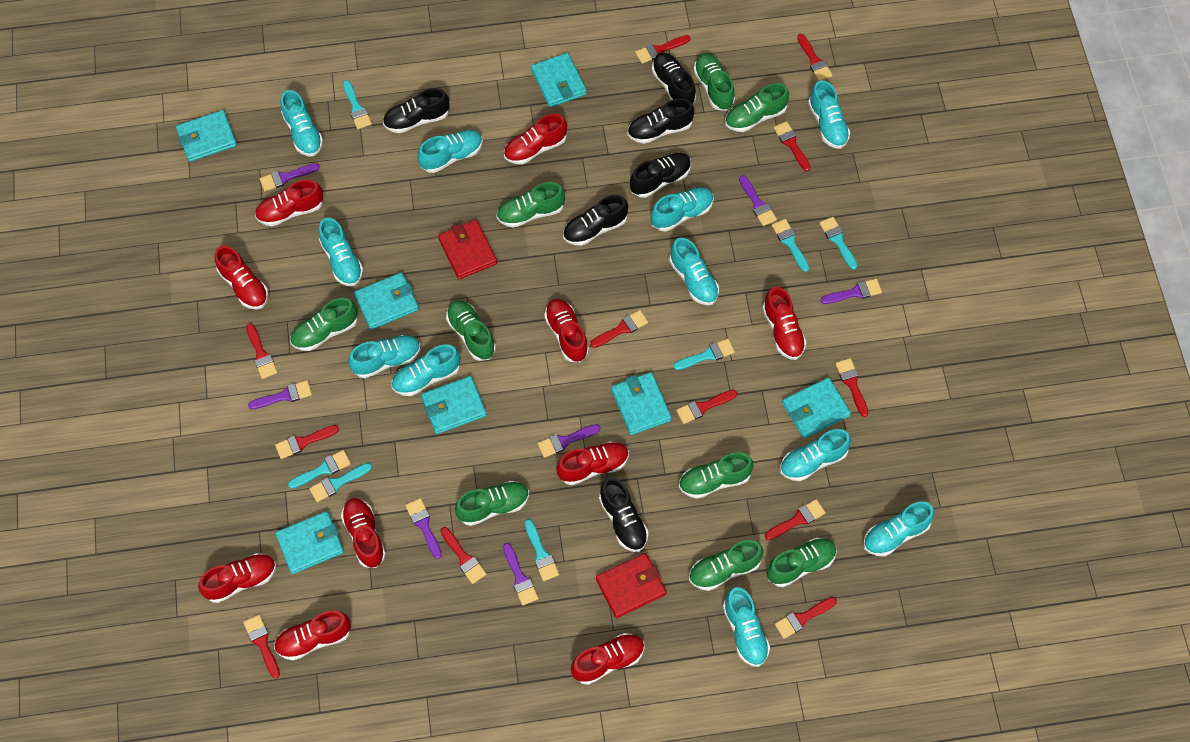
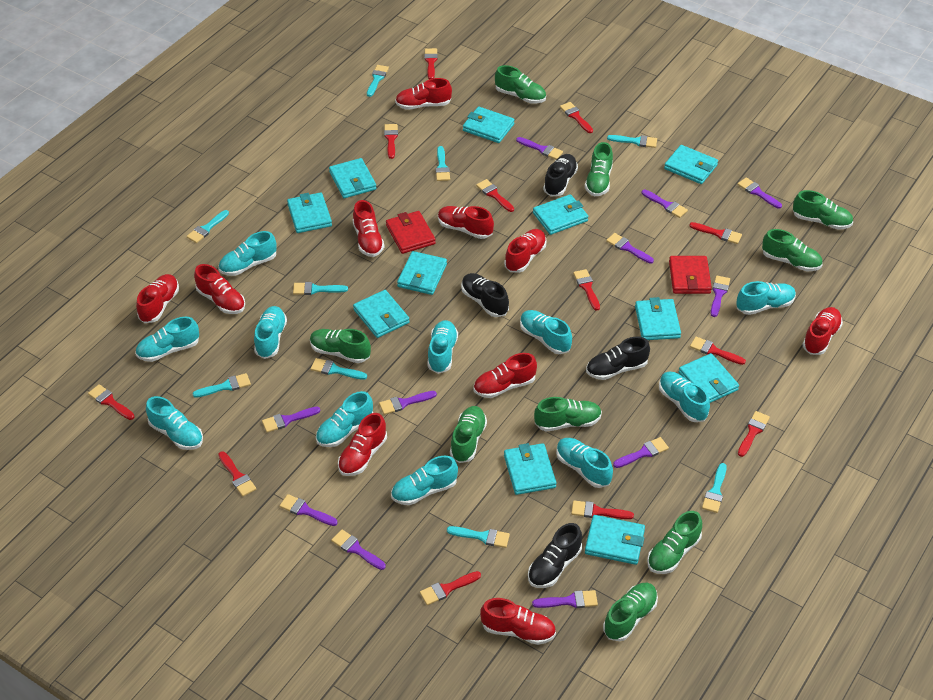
black shoe: [383,88,449,133] [563,195,628,246] [599,477,649,552] [627,98,695,144] [630,153,691,198] [652,53,696,104] = 6 -> [461,273,509,317] [528,523,582,588] [543,154,578,197] [586,337,650,380] = 4
purple brush: [248,380,312,409] [260,163,320,191] [405,498,442,559] [503,543,539,606] [538,424,600,458] [739,175,777,226] [820,279,882,304] = 7 -> [262,407,320,433] [280,494,338,526] [331,530,386,570] [379,391,437,415] [516,137,563,160] [532,590,598,608] [606,233,654,264] [613,437,669,468] [641,189,688,218] [711,276,730,317] [737,177,782,209] = 11
turquoise brush: [288,450,351,489] [309,463,372,502] [343,80,372,129] [525,519,559,581] [673,339,735,370] [771,219,809,272] [819,217,858,270] = 7 -> [187,210,229,243] [192,373,251,398] [293,282,348,295] [311,358,367,380] [367,65,389,97] [435,146,450,181] [447,526,510,548] [607,135,657,148] [702,463,727,513] = 9
turquoise wallet: [176,110,237,162] [275,511,344,574] [354,272,419,330] [421,376,487,434] [531,53,587,107] [611,372,672,435] [782,378,851,438] = 7 -> [287,193,332,233] [329,158,376,198] [353,290,410,338] [397,251,447,295] [463,107,515,143] [504,443,557,495] [533,194,588,235] [585,515,645,565] [635,297,681,340] [664,145,718,184] [679,353,739,403] = 11

